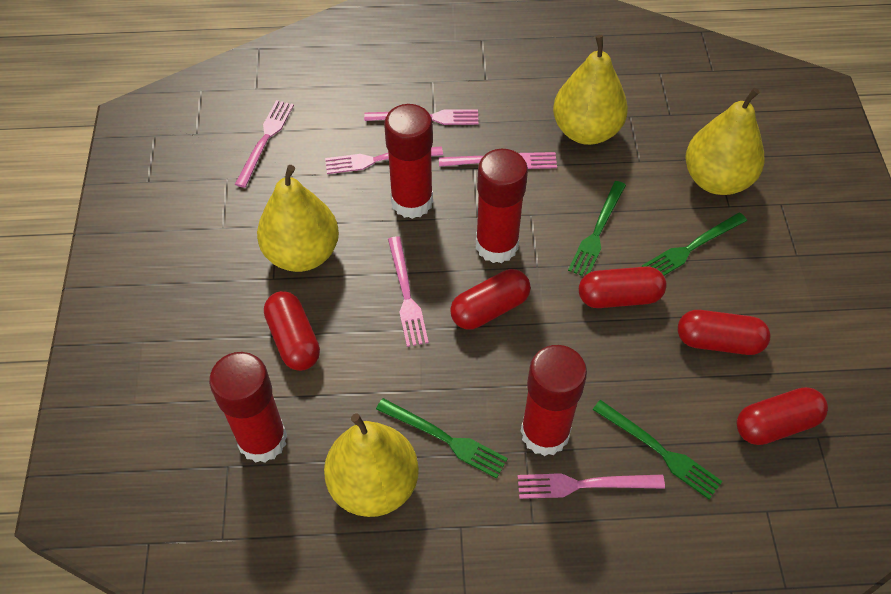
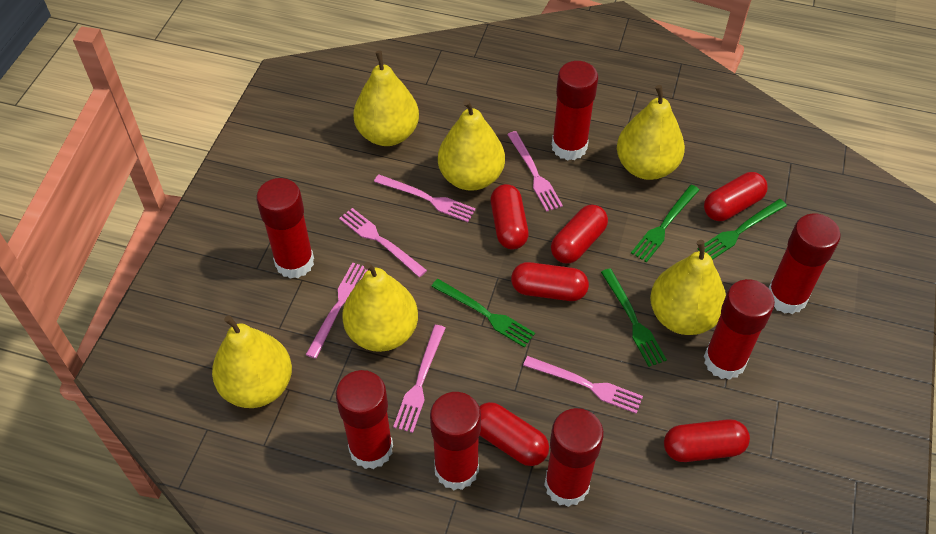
red capsule: [264,291,320,371] [450,269,531,330] [579,267,667,308] [678,310,771,355] [737,387,828,445] = 5 -> [479,402,549,466] [491,184,529,249] [511,262,589,301] [551,205,608,264] [664,419,750,462] [704,172,767,221] = 6
red glue stick: [209,352,287,463] [384,104,433,219] [476,149,528,263] [521,345,587,456] = 4 -> [256,178,314,279] [336,370,393,469] [430,392,481,490] [544,408,604,507] [552,61,598,161] [704,279,775,380] [769,214,841,314] = 7
yellow pear: [257,165,339,272] [324,413,419,517] [553,35,628,145] [685,88,764,195] = 4 -> [212,315,292,408] [342,262,418,352] [353,51,419,146] [438,99,505,191] [617,85,685,180] [650,240,726,335] = 6

